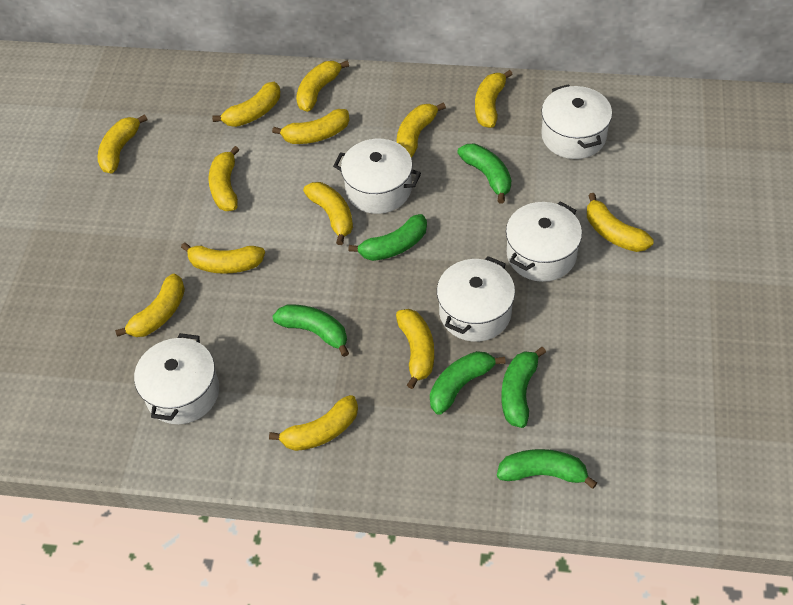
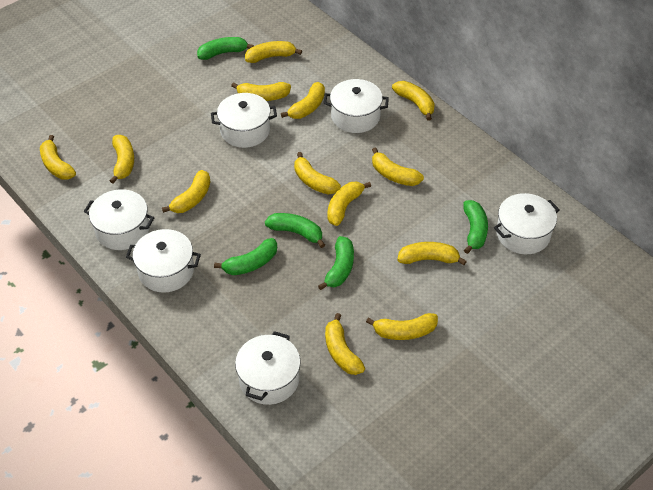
green banana: [272,305,349,357] [348,214,427,261] [430,351,506,415] [457,143,511,203] [497,449,597,489] [501,347,546,428] = 6 -> [197,37,254,60] [214,238,277,275] [265,213,325,248] [318,236,354,290] [463,200,488,254] = 5
white pot: [134,333,219,424] [333,139,421,214] [437,256,515,342] [506,202,582,282] [541,84,612,159] = 5 -> [84,189,154,250] [126,229,201,293] [211,93,277,148] [235,331,301,405] [324,79,389,133] [494,193,560,254] = 6

